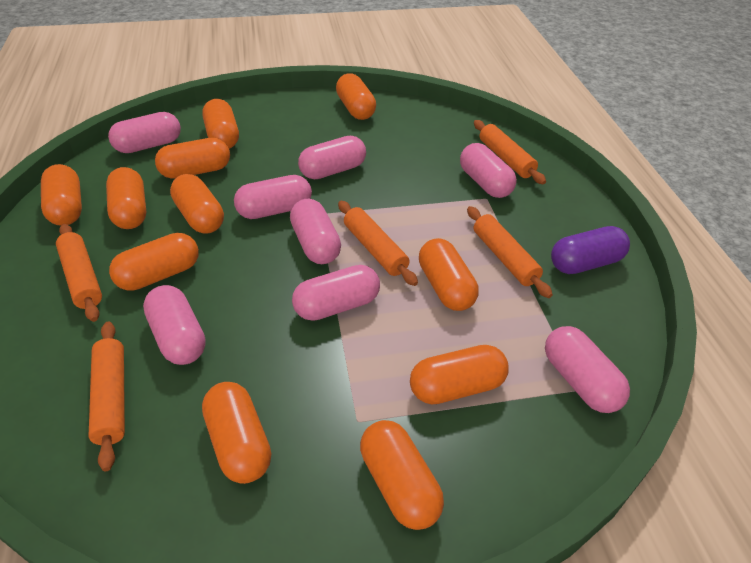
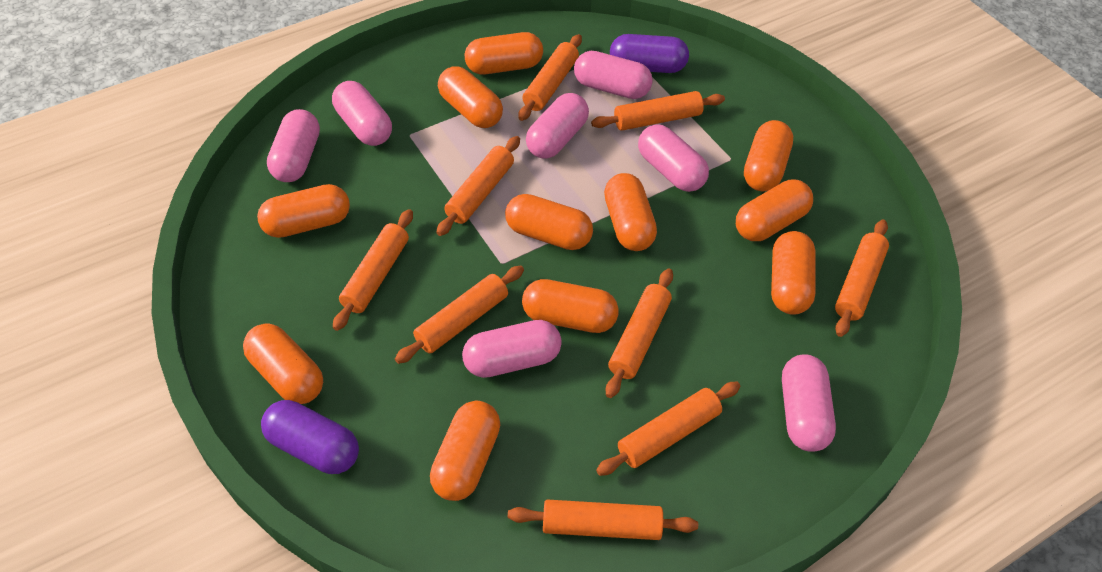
orange rolling pin: [56,224,102,322] [88,322,125,471] [338,201,418,286] [467,206,553,298] [474,120,546,184] = 5 -> [333,209,413,331] [395,266,524,364] [436,136,520,236] [508,500,698,540] [518,34,582,121] [591,91,725,131] [596,382,740,476] [606,269,673,398] [835,220,889,337] = 9
pink capsule: [108,112,181,153] [143,285,206,365] [234,175,312,219] [290,199,341,264] [292,265,380,321] [298,136,366,179] [460,143,517,198] [545,326,630,413] = 8 -> [267,109,320,182] [332,81,392,146] [462,320,562,378] [526,93,589,159] [574,51,653,99] [638,125,709,192] [782,354,836,452] = 7
purple capsule: [551,226,630,274] = 1 -> [261,400,359,474] [610,34,689,73] = 2

